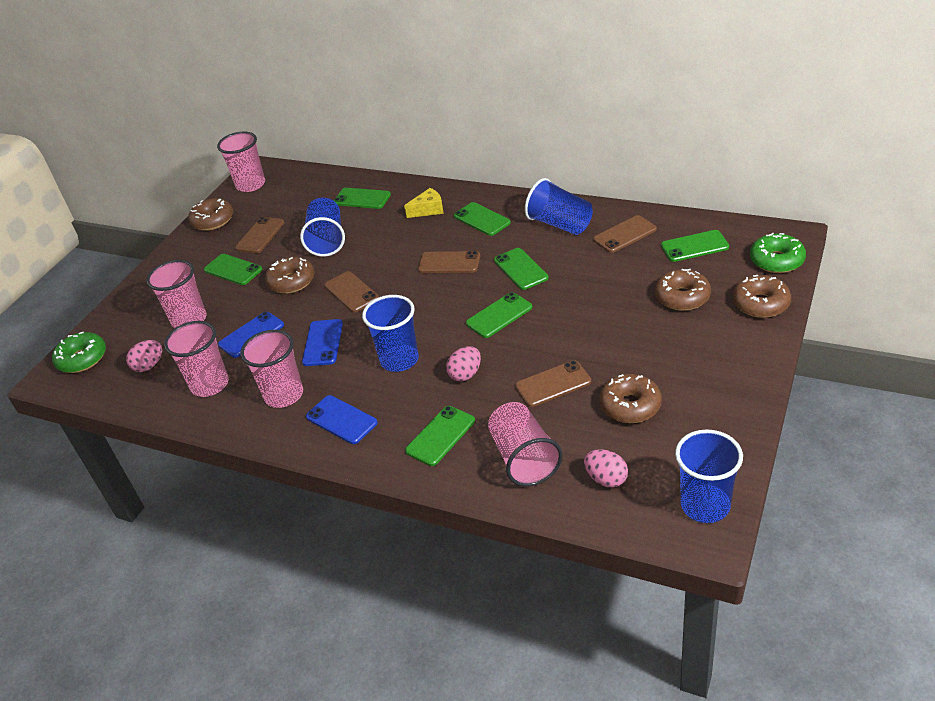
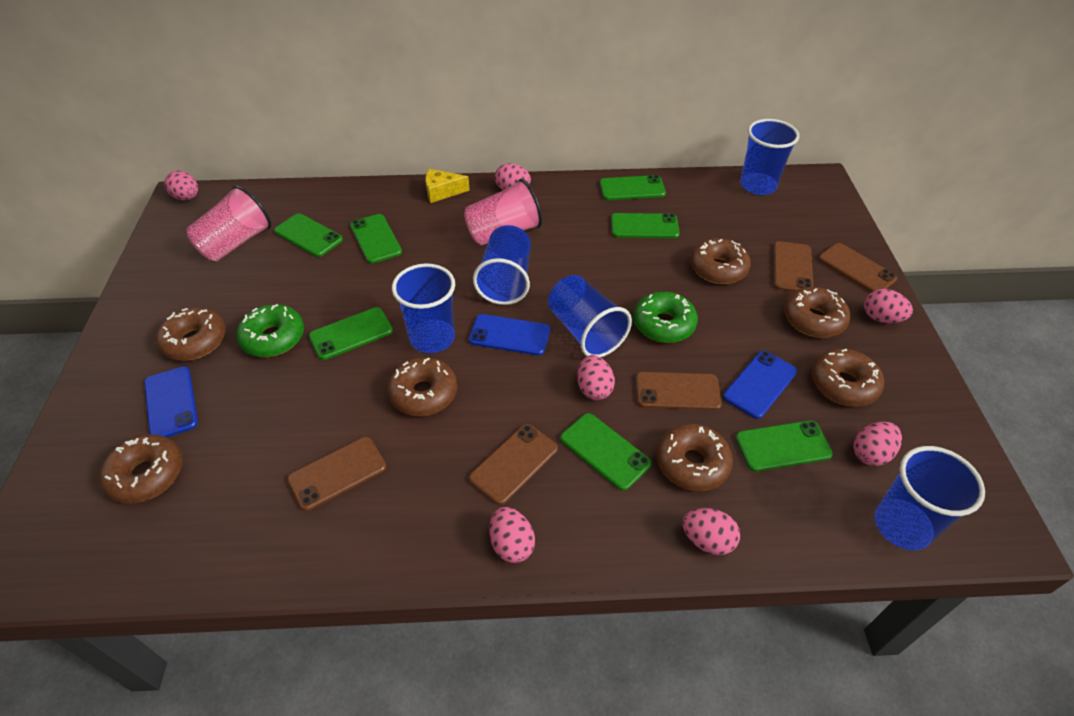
blue cup: [300,198,345,257] [362,295,419,372] [525,178,593,235] [675,429,743,523] = 4 -> [392,263,455,353] [473,225,531,305] [548,275,632,357] [740,119,799,195] [874,446,985,550] = 5
brown donut: [188,198,233,231] [265,257,315,294] [599,374,662,423] [655,269,711,311] [733,275,791,318] = 5 -> [100,434,183,504] [156,308,226,361] [387,357,457,416] [656,424,733,492] [690,238,751,284] [784,287,850,338] [812,349,884,407] = 7
pink cup: [146,260,207,328] [164,321,229,397] [217,131,265,192] [240,330,303,408] [488,402,563,486] = 5 -> [186,185,272,261] [464,179,542,245] = 2
pink egg: [126,340,162,372] [446,346,481,382] [584,449,628,488] = 3 -> [164,171,198,200] [489,507,535,563] [495,163,531,190] [577,355,615,400] [682,508,740,555] [853,421,902,466] [864,289,913,323] = 7

